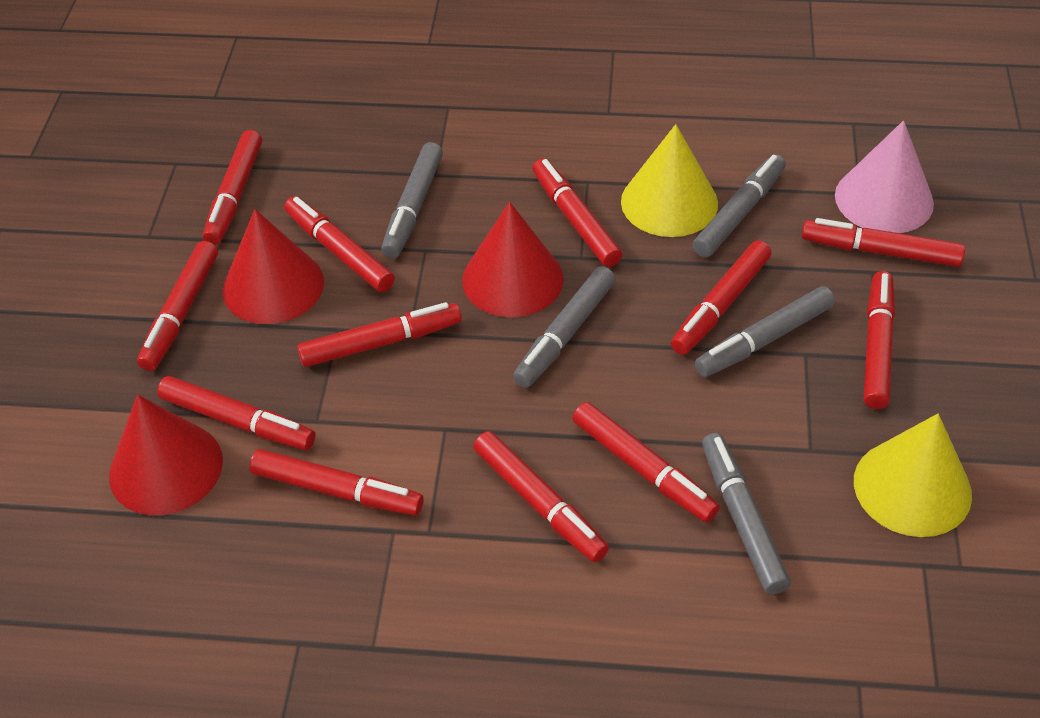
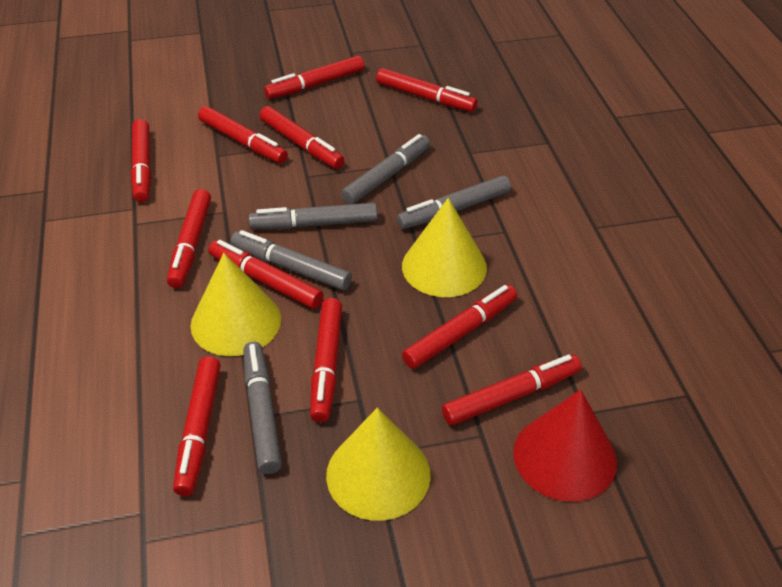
pink cone: [835,120,934,233] = 1 -> none = 0
red cone: [109,395,223,515] [223,209,324,324] [462,202,564,317] = 3 -> [513,390,617,502] = 1
red marker: [137,241,218,371] [157,376,316,450] [203,130,262,245] [250,449,424,515] [284,196,395,292] [297,302,462,367] [473,431,609,562] [532,158,622,267] [572,402,720,522] [671,240,771,355] [802,218,965,267] [864,271,895,409] = 12 -> [131,119,151,202] [167,189,211,288] [173,357,220,496] [198,106,288,163] [208,240,324,309] [260,106,344,169] [264,55,364,99] [310,298,342,422] [376,68,478,112] [402,285,517,369] [442,354,581,425] = 11
yellow cone: [621,124,718,237] [854,414,972,537] = 2 -> [190,253,281,356] [326,408,431,521] [402,198,487,297] = 3

